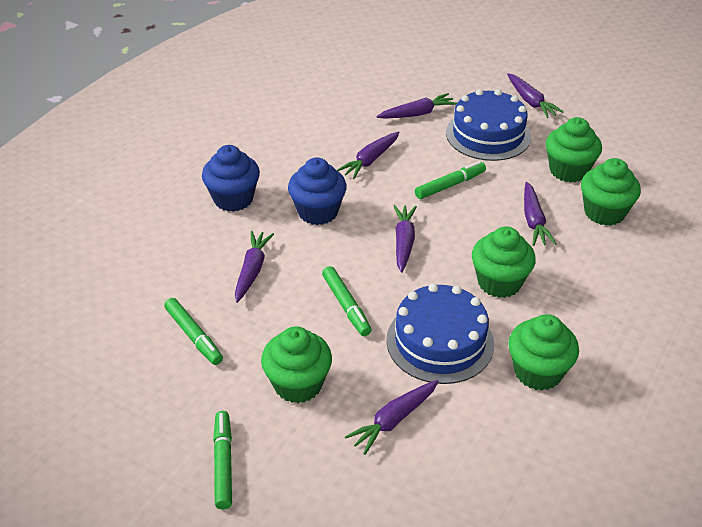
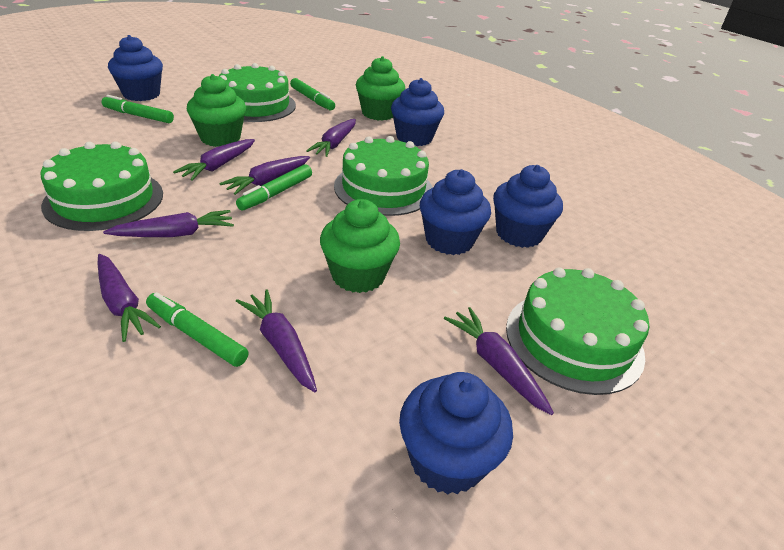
blue cake: [386,283,494,384] [446,89,531,161] = 2 -> none = 0
blue cupcake: [202,145,260,212] [288,157,347,225] = 2 -> [108,35,163,101] [391,78,444,146] [399,372,513,495] [420,169,491,255] [493,165,563,248] = 5
green cake: none = 0 -> [41,141,163,231] [219,63,296,122] [334,136,433,216] [506,267,649,395] = 4
green cupcake: [261,326,332,403] [472,226,536,298] [508,314,579,390] [546,117,602,183] [581,158,641,226] = 5 -> [187,74,246,147] [320,199,400,293] [356,56,405,121] = 3

